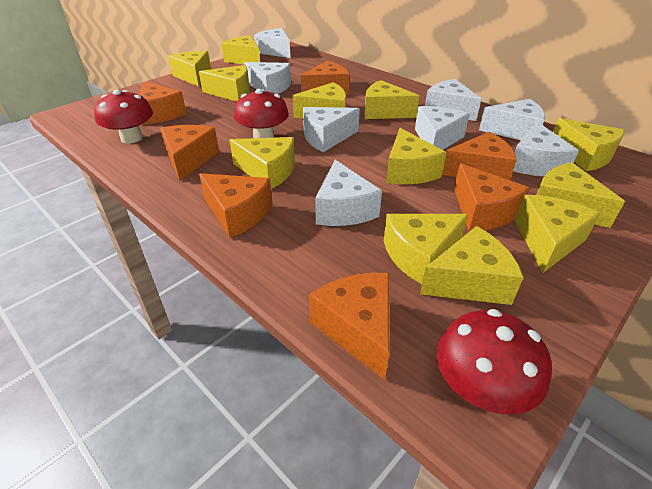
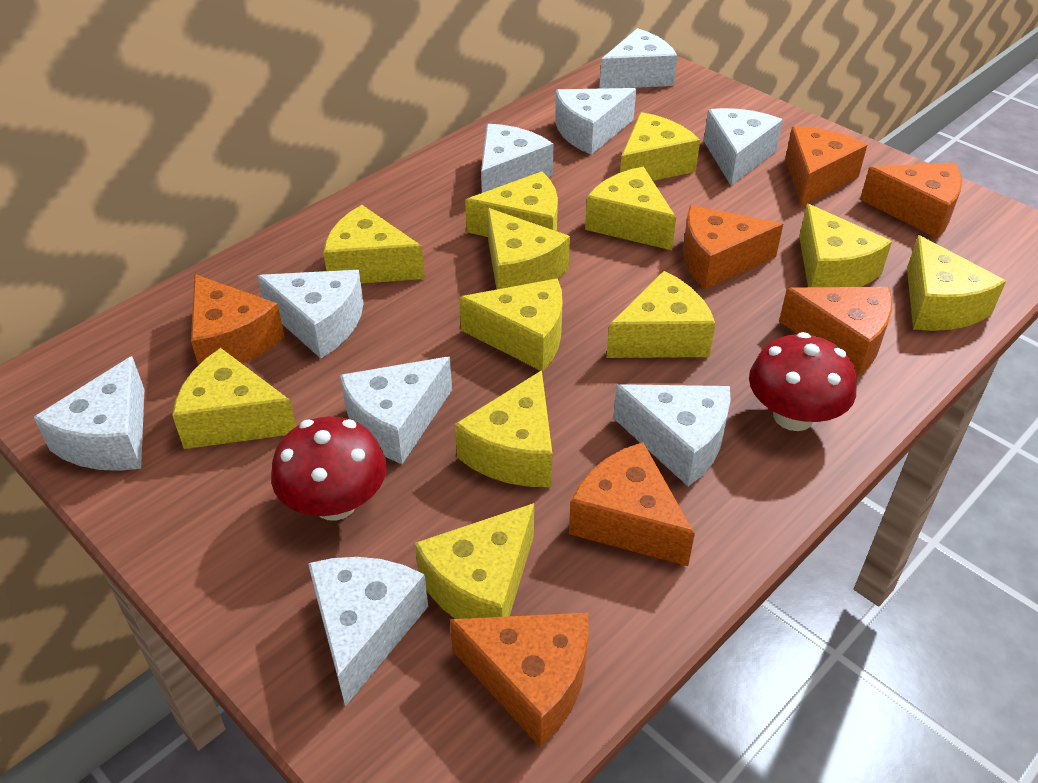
red mushroom: [94,90,153,144] [234,89,289,138] [437,309,552,414] = 3 -> [271,416,387,521] [749,332,856,431] = 2
white cheese: [244,62,291,94] [254,28,291,58] [303,107,360,152] [315,160,382,226] [415,106,470,150] [425,79,481,121] [479,99,545,140] [513,122,579,176] = 8 -> [34,356,144,471] [257,270,363,358] [308,557,428,707] [340,357,452,464] [481,124,554,193] [555,88,636,155] [599,28,677,89] [613,384,731,486] [704,108,783,186] = 9

